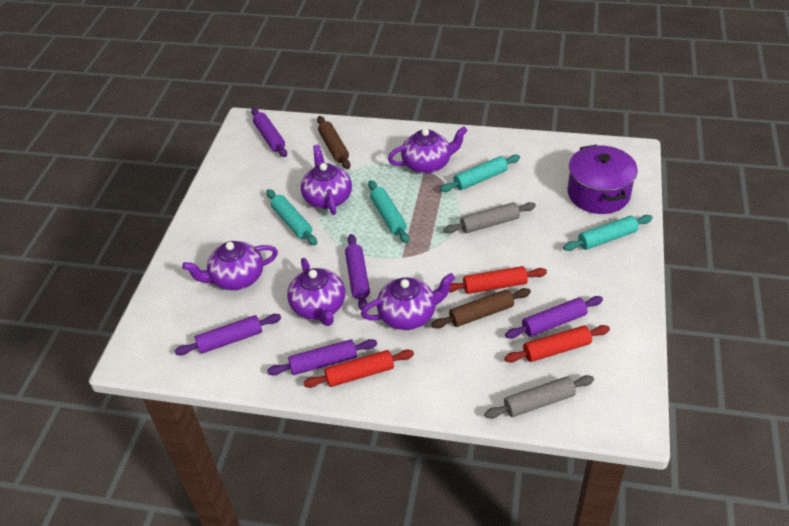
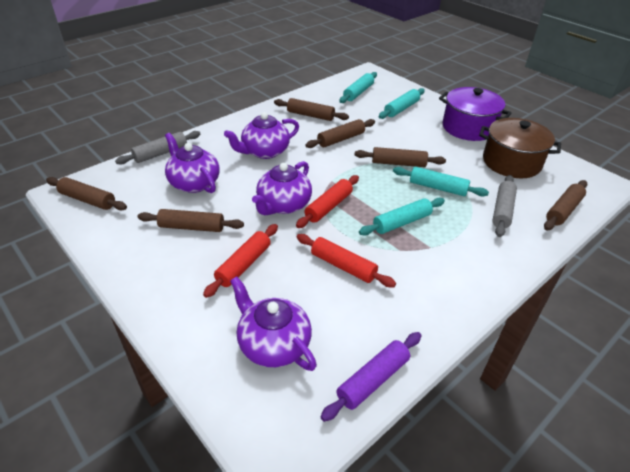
brown pot: none = 0 -> [479,118,561,178] = 1
brown rolling pin: [317,116,350,169] [431,288,531,329] = 2 -> [46,177,127,210] [137,209,244,232] [274,98,349,121] [306,119,375,148] [355,147,446,167] [544,180,587,230] = 6
purple rolling pin: [175,314,281,356] [251,108,287,157] [267,339,377,376] [345,234,370,310] [505,296,603,339] = 5 -> [320,332,422,422] = 1
purple teapot: [182,241,278,291] [287,258,345,326] [301,145,352,215] [361,273,455,330] [388,126,468,174] = 5 -> [165,133,219,193] [224,112,299,159] [230,276,317,371] [252,161,312,215] = 4

